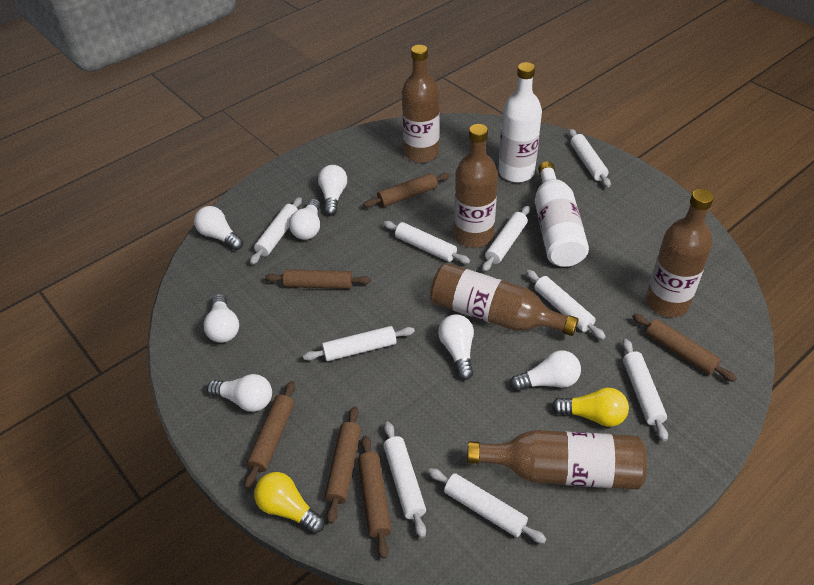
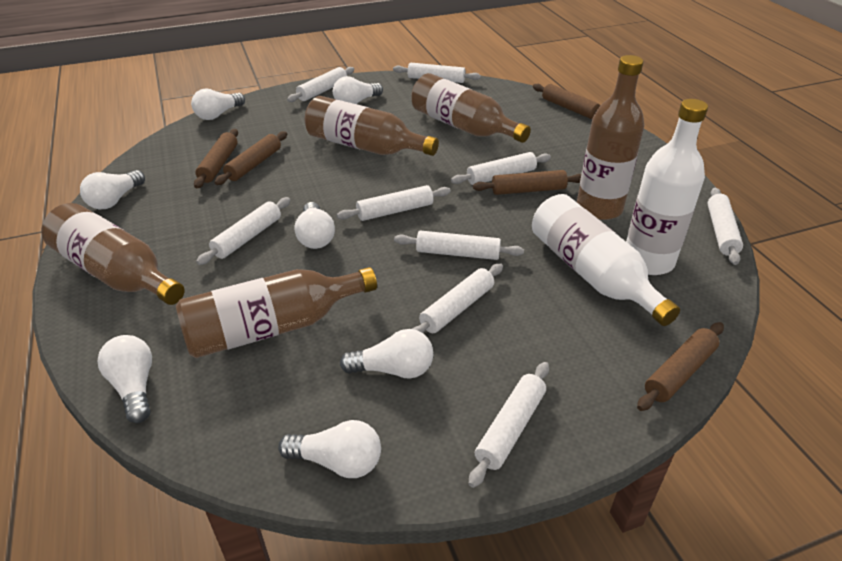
brown rolling pin: [245,381,295,489] [265,269,371,289] [325,406,361,524] [358,436,392,559] [363,173,450,208] [632,313,737,382] = 6 -> [194,129,238,188] [214,131,287,185] [473,170,581,195] [533,84,600,119] [637,322,724,411] = 5
yellow light bulb: [254,472,325,534] [552,388,629,427] = 2 -> none = 0

